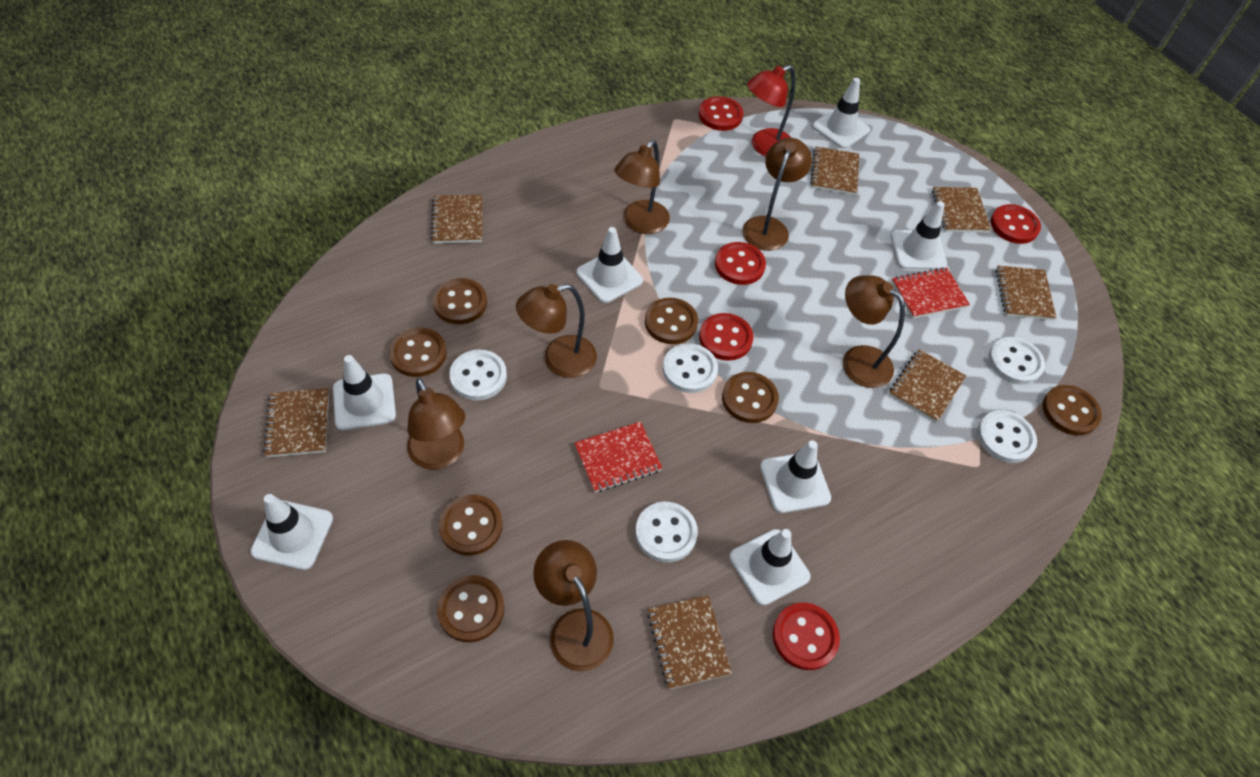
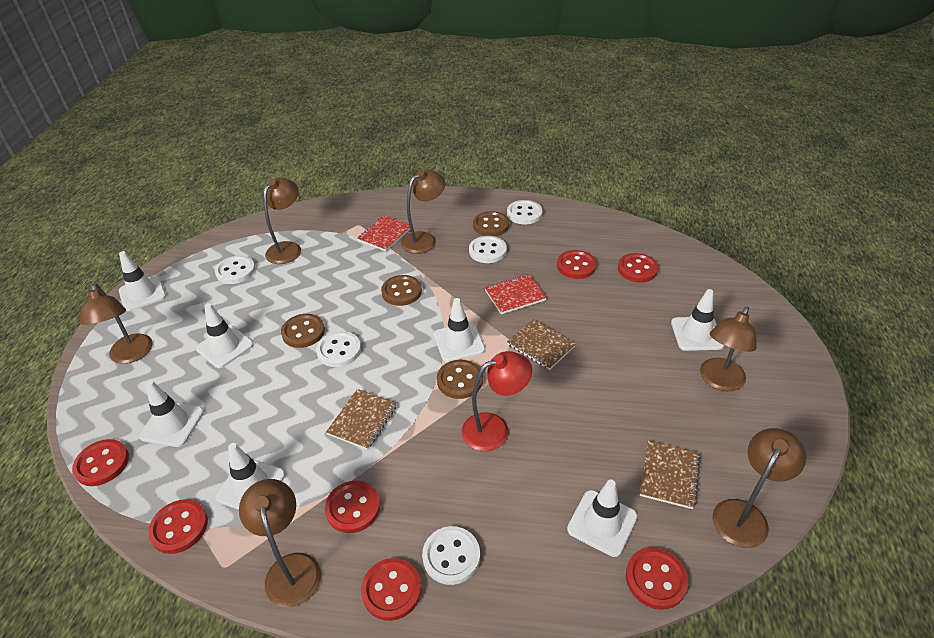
brown button: [389,327,447,377] [433,278,487,324] [437,575,505,642] [439,494,503,556] [645,298,698,344] [722,372,779,423] [1042,385,1102,436] = 7 -> [281,314,325,348] [381,275,422,306] [437,360,483,399] [473,211,509,236] = 4
brown notebook: [263,388,329,457] [431,195,482,244] [647,595,732,689] [810,146,859,195] [889,349,966,422] [932,187,991,233] [996,265,1057,320] = 7 -> [326,389,397,450] [507,319,576,370] [640,441,700,509] = 3
red button: [699,96,744,131] [699,313,753,361] [715,242,766,285] [773,603,840,670] [991,204,1041,244] = 5 -> [72,439,129,486] [148,499,208,554] [325,481,380,533] [361,558,422,621] [557,250,597,279] [618,253,658,282] [626,548,688,610] = 7

